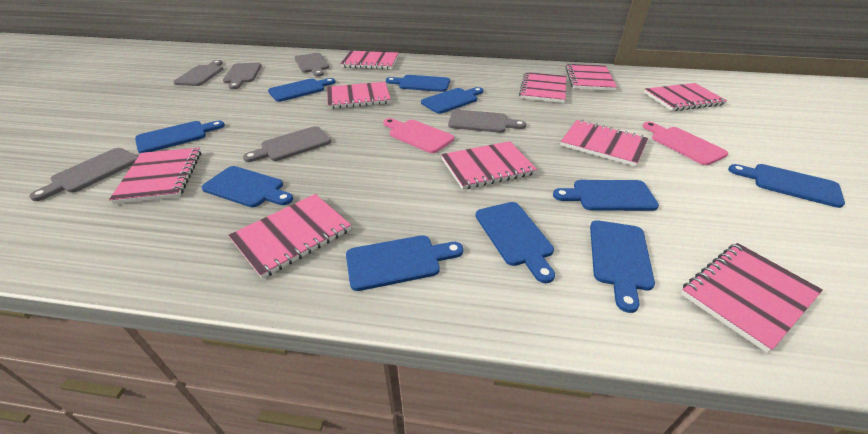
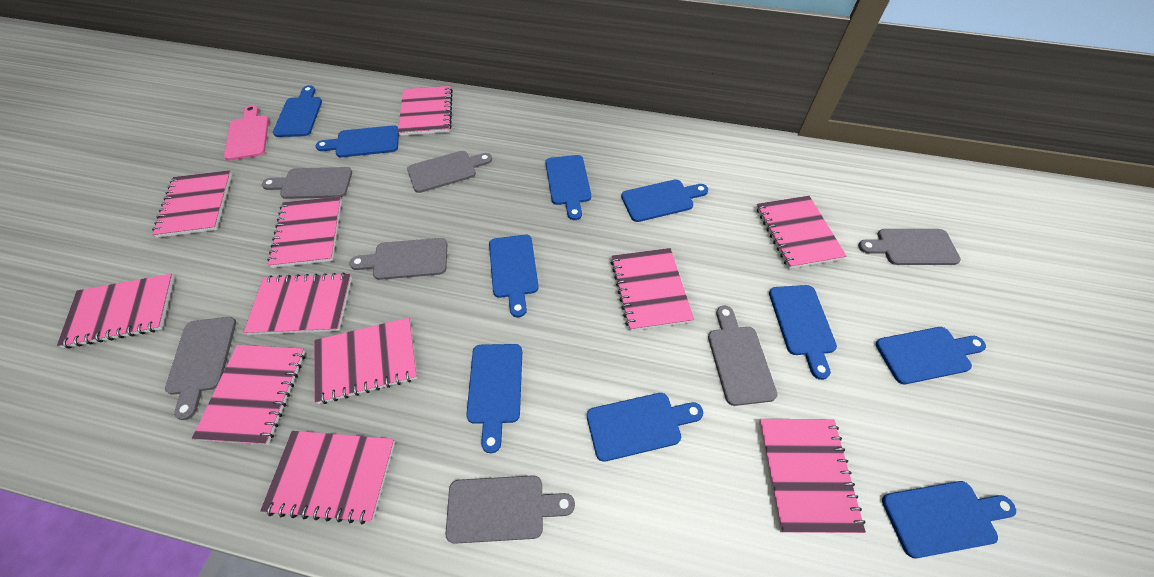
grey cutting board: [29,148,138,201] [173,60,223,86] [223,63,262,89] [243,126,331,162] [295,53,329,77] [448,110,526,133] = 6 -> [165,317,236,420] [262,167,352,199] [349,238,447,280] [407,151,492,193] [445,475,575,544] [708,306,777,406] [858,229,961,265] = 7
pink cutting board: [383,118,454,153] [643,122,728,165] = 2 -> [224,105,269,161] = 1
pink notebook: [109,148,201,204] [228,194,351,279] [327,82,391,109] [340,51,398,69] [441,141,537,190] [519,72,566,103] [560,120,648,167] [566,64,617,91] [644,83,727,111] [681,243,823,353] = 10 -> [57,274,174,349] [152,170,232,238] [192,345,305,445] [244,273,352,335] [260,431,395,524] [267,196,342,268] [314,318,417,404] [398,86,453,136] [611,248,694,331] [756,196,847,269] [759,419,866,533] = 11

